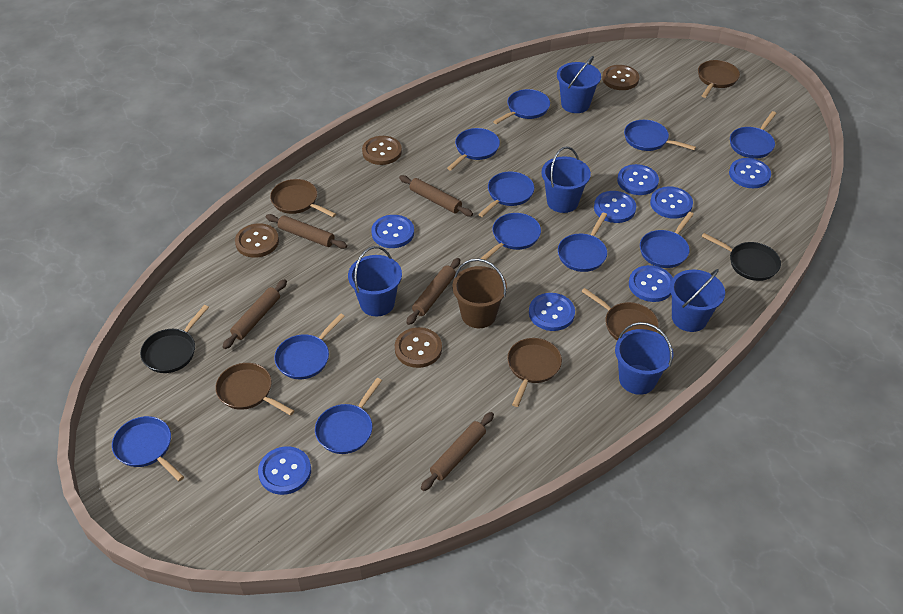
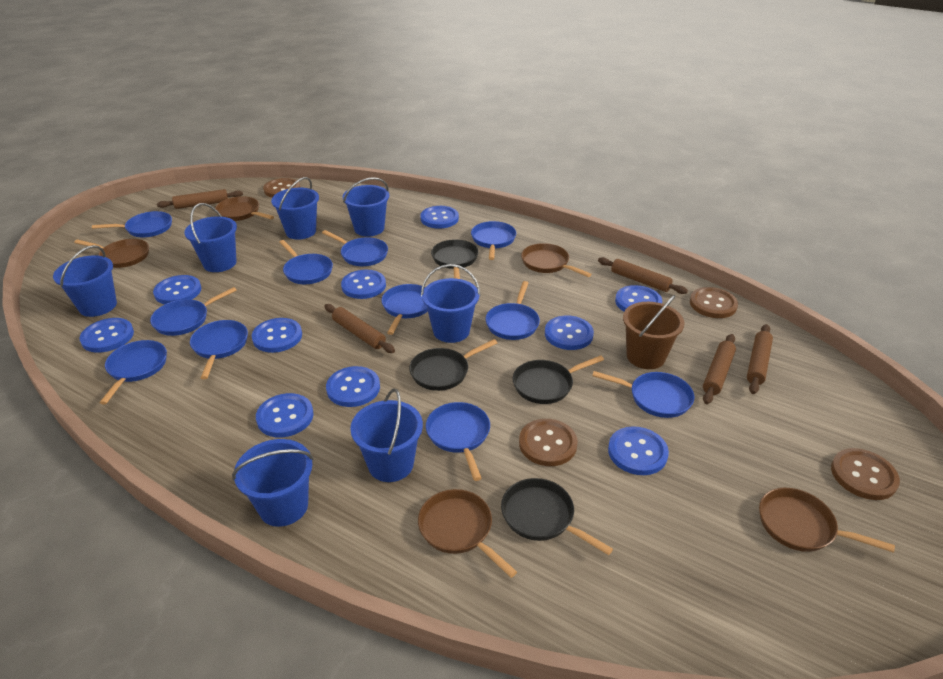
black pan: [140,305,209,373] [702,233,781,281] = 2 -> [409,339,497,391] [431,239,479,279] [501,478,613,555] [513,355,604,404] = 4
blue bucket: [348,246,402,317] [541,146,591,213] [557,56,601,113] [615,322,673,395] [670,269,725,332] = 5 -> [53,245,117,317] [184,203,237,272] [232,439,314,527] [271,177,319,240] [343,177,389,237] [350,388,423,482] [421,264,481,343] = 7
blue button: [258,446,311,495] [371,215,414,248] [529,293,575,331] [594,191,636,223] [617,164,659,195] [629,265,673,302] [650,186,693,219] [729,158,771,188] = 8 -> [80,318,134,353] [153,275,201,304] [252,318,302,353] [256,393,313,437] [326,366,380,407] [341,270,386,299] [420,206,459,229] [545,316,594,350] [608,426,669,475] [615,285,662,311] = 10

